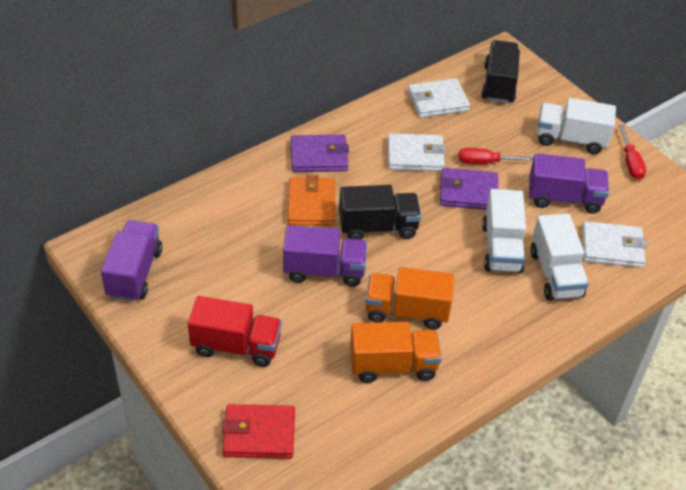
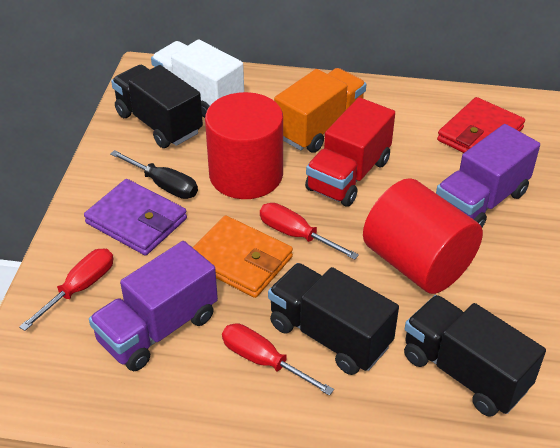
black screwdriver: none = 0 -> [110,150,198,199] = 1
black truck: [339,185,421,240] [481,40,520,103] = 2 -> [111,65,203,148] [268,263,399,375] [404,295,546,417] = 3
orange truck: [350,322,442,383] [365,267,454,330] = 2 -> [274,68,366,153] = 1
purple truck: [101,220,162,302] [283,225,367,287] [529,153,609,214] = 3 -> [89,241,218,371] [436,124,540,227] = 2
purple wallet: [291,135,349,172] [440,168,498,210] = 2 -> [84,179,187,255] = 1
red cylinder: none = 0 -> [205,92,283,199] [363,178,483,294] = 2
red screwdriver: [458,148,534,164] [618,125,646,180] = 2 -> [19,249,113,331] [222,323,334,396] [260,203,359,260] = 3
white truck: [482,189,526,273] [530,213,589,300] [537,98,616,154] = 3 -> [151,39,244,118] = 1
white wallet: [388,133,446,172] [408,78,470,118] [582,221,647,268] = 3 -> none = 0

